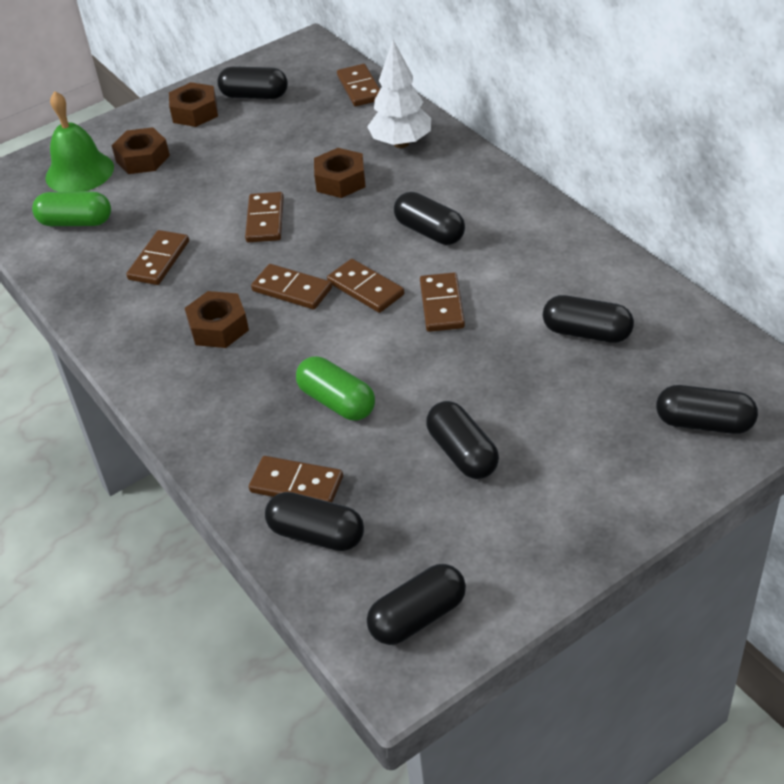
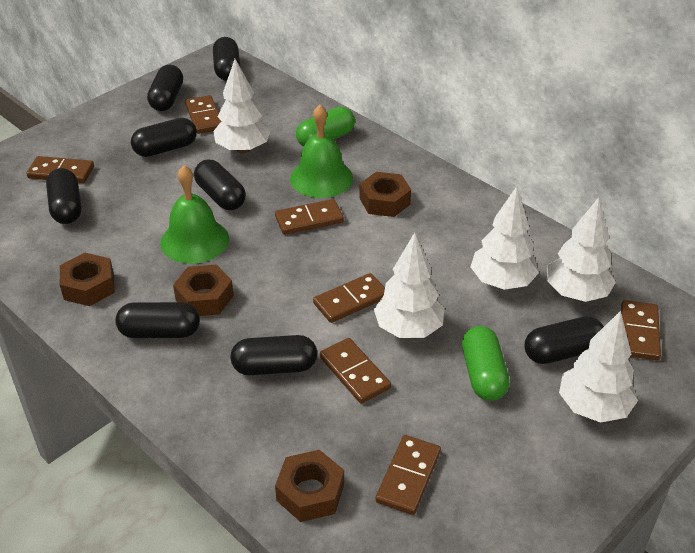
black capsule: [217,66,288,99] [265,492,364,551] [367,564,466,645] [394,192,465,245] [426,401,499,479] [543,295,634,343] [656,385,758,434] = 7 -> [46,168,82,224] [115,302,200,338] [131,118,197,157] [147,65,183,111] [194,160,246,210] [213,37,240,81] [230,335,317,375] [525,316,604,364] = 8
green bell: [46,91,114,192] = 1 -> [160,165,229,264] [290,105,353,198] = 2
white tree: [367,40,431,148] = 1 -> [213,59,271,154] [374,233,445,338] [471,186,539,290] [547,197,616,302] [559,310,638,423] = 5

